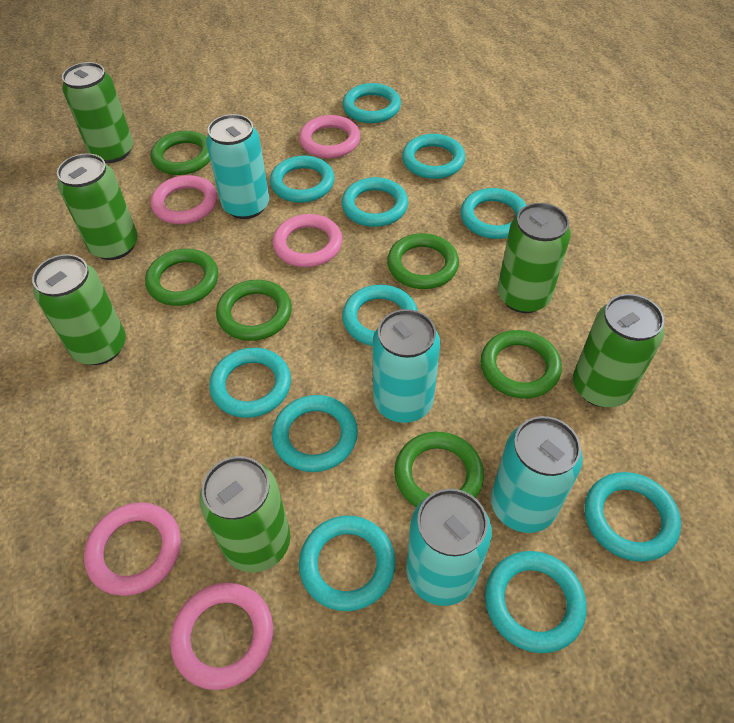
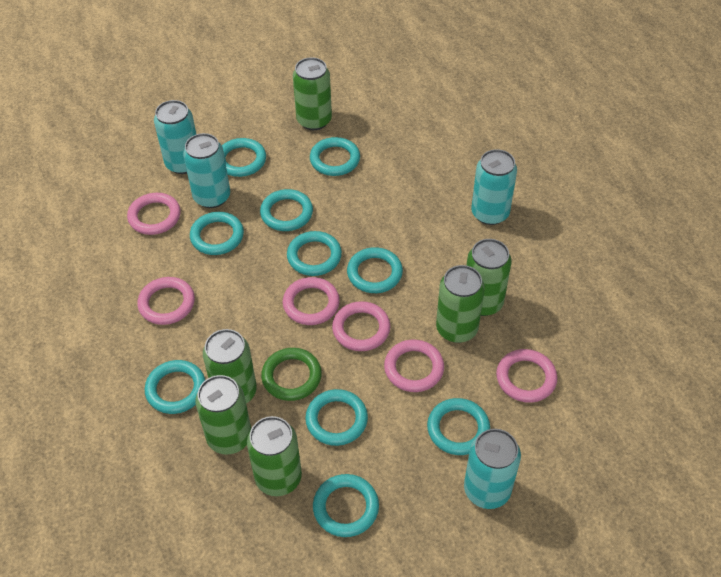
green ring: [145,249,218,306] [151,131,210,175] [216,280,292,341] [387,233,459,289] [394,432,484,507] [480,330,562,399] = 6 -> [261,348,322,401] = 1
pink ring: [84,503,181,596] [151,175,217,224] [170,583,273,690] [273,214,342,267] [299,115,360,158] = 5 -> [127,193,181,235] [137,277,195,325] [283,277,340,325] [332,301,391,351] [384,339,444,392] [496,349,557,403] = 6
turquoise ring: [209,347,291,418] [270,156,335,203] [272,395,358,472] [299,515,395,611] [342,83,401,123] [342,177,408,227] [342,285,418,346] [402,134,465,179] [460,188,527,239] [485,551,587,653] [585,472,681,562] = 11 -> [145,360,205,414] [190,212,244,255] [222,138,266,177] [260,189,313,231] [287,231,342,276] [305,389,368,446] [310,137,360,176] [313,474,379,537] [347,247,403,293] [427,398,490,455] = 10

